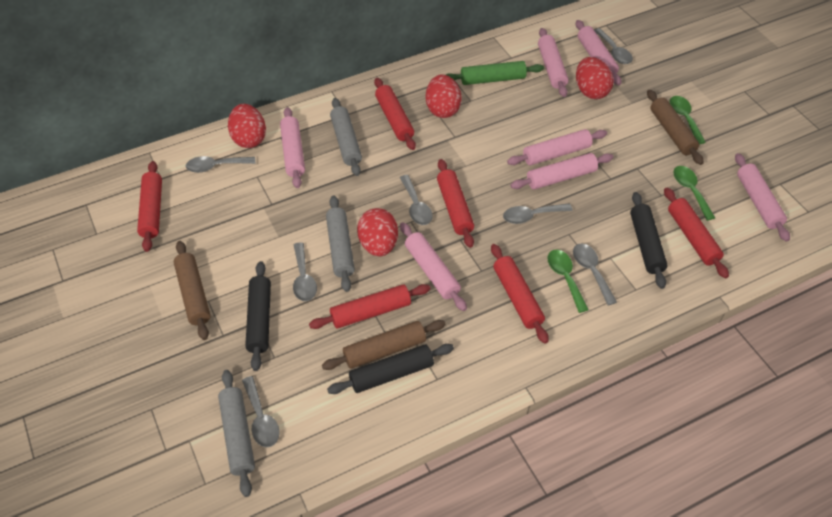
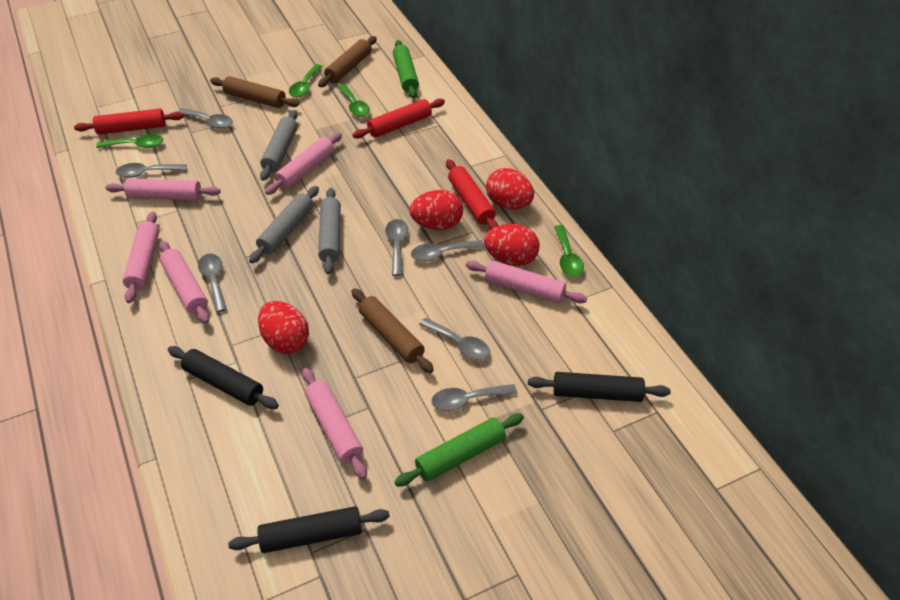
green rolling pin: [446,61,544,85] = 1 -> [393,40,419,99] [394,413,524,487] = 2
green spoon: [548,250,589,313] [670,96,706,144] [673,166,715,221] = 3 -> [96,134,163,148] [289,64,322,97] [337,84,370,117] [554,225,584,277] = 4
pink rolling pin: [280,107,305,188] [400,222,467,311] [507,129,607,165] [510,153,613,190] [538,28,569,97] [576,20,621,85] [735,153,790,242] = 7 -> [106,178,221,201] [123,211,159,303] [159,241,209,324] [265,132,342,195] [302,368,367,479] [466,260,587,303] = 6
red rolling pin: [137,161,162,252] [309,284,430,329] [374,78,416,150] [437,159,474,248] [491,244,549,344] [664,187,729,278] = 6 -> [74,109,184,135] [353,99,445,139] [446,159,499,230] = 3

